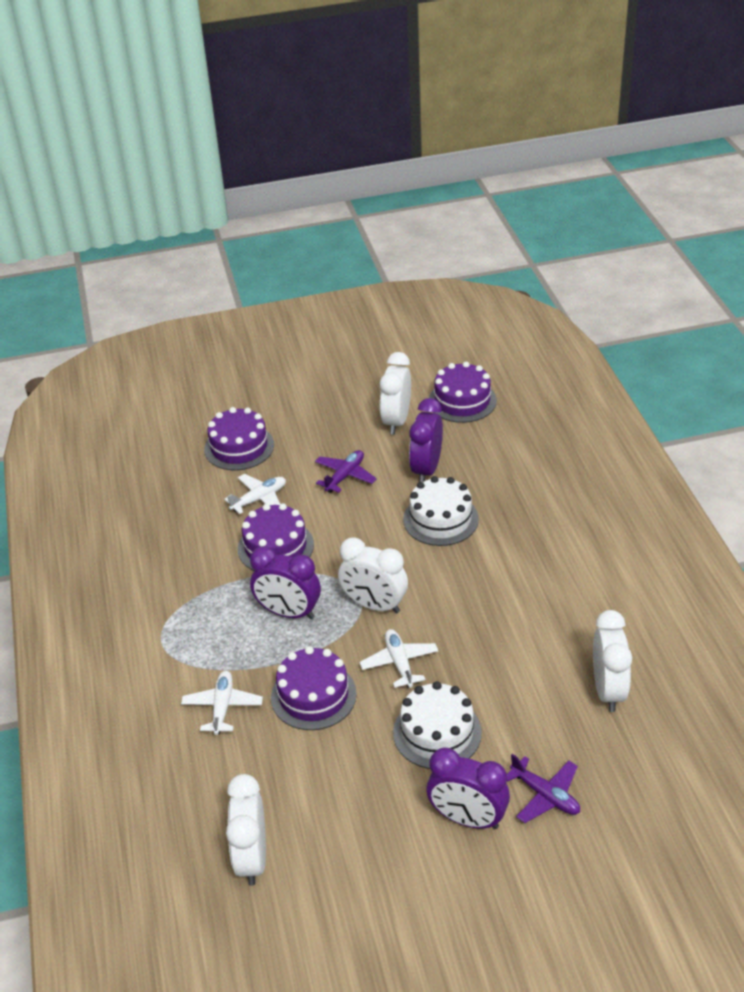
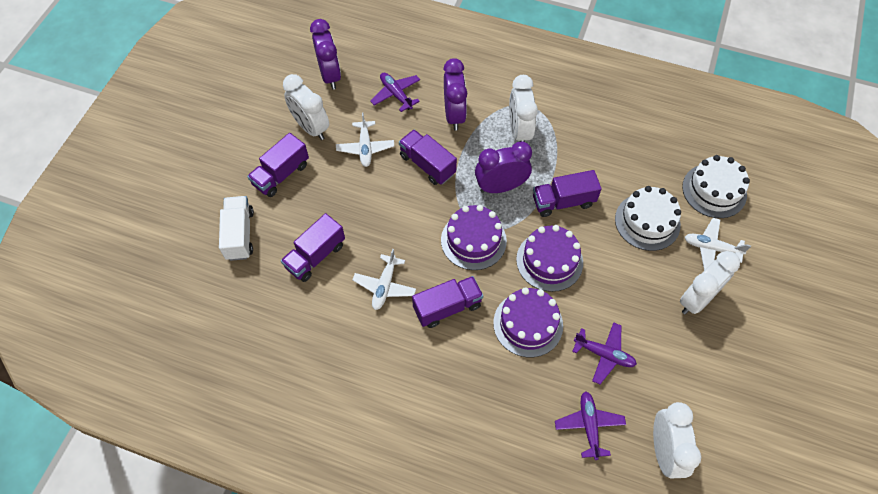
purple cake: [204,407,274,470] [238,503,314,571] [271,646,357,730] [429,362,497,423] = 4 -> [441,205,507,270] [493,287,563,357] [516,225,583,292] = 3
purple plane: [315,450,377,493] [507,754,580,823] = 2 -> [370,73,420,112] [555,391,626,460] [572,322,637,384] = 3
purple truck: none = 0 -> [247,133,309,197] [281,213,345,282] [399,130,457,185] [412,276,483,328] [533,170,602,217] = 5
white truck: none = 0 -> [219,196,254,261] = 1

